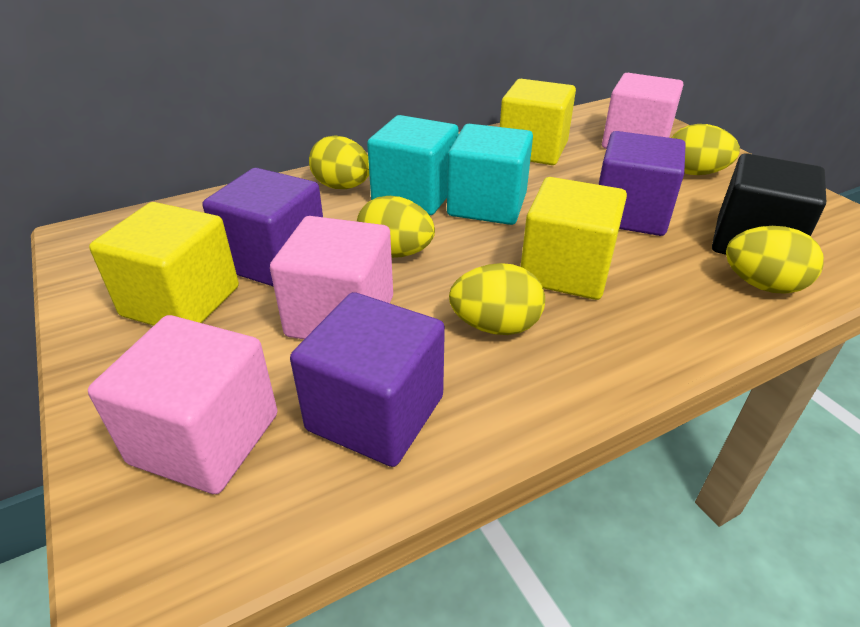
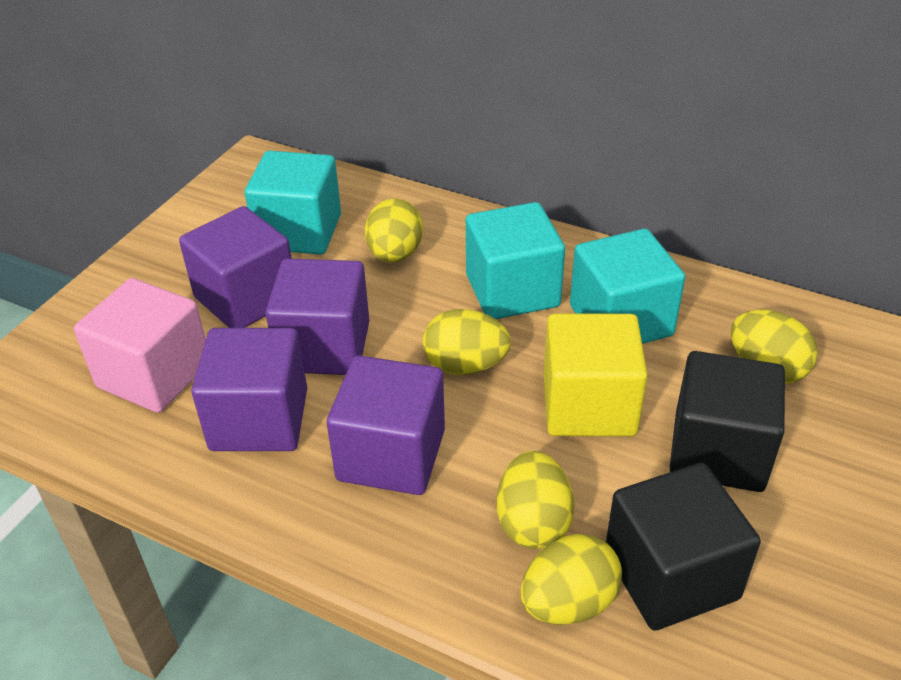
black cube: [712,153,826,255] = 1 -> [606,463,761,631] [669,351,785,492] = 2
pink cube: [88,315,278,494] [270,216,393,339] [602,73,683,149] = 3 -> [74,278,206,413] = 1
purple cube: [203,168,323,287] [290,292,445,467] [598,131,685,236] = 3 -> [179,206,292,328] [192,328,307,451] [265,258,369,375] [327,355,445,495] = 4
turquoise cube: [367,115,459,215] [447,124,533,225] = 2 -> [245,151,341,255] [466,202,565,319] [570,229,685,344] = 3
yellow cube: [89,202,239,326] [500,79,576,165] [520,177,627,300] = 3 -> [544,314,648,436] = 1

